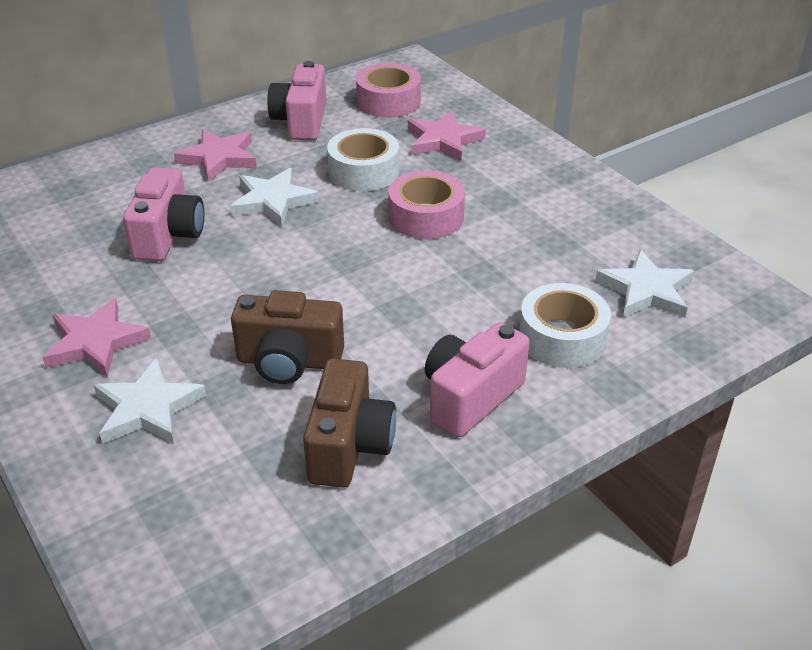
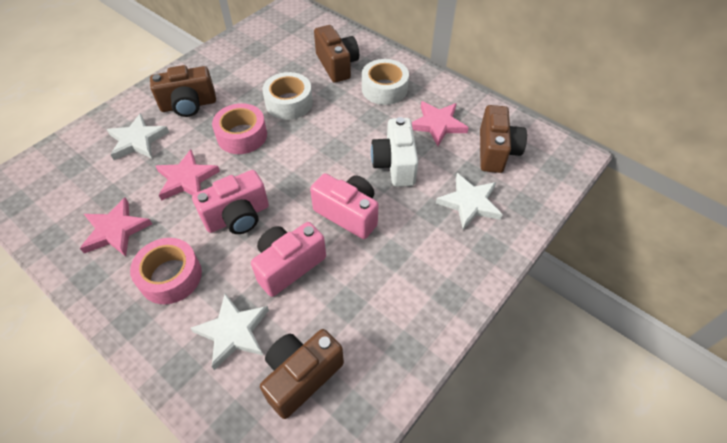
brown camera: [231,290,344,384] [303,358,396,488] = 2 -> [150,65,216,117] [260,329,344,419] [314,25,359,83] [480,105,527,173] = 4
white camera: none = 0 -> [371,117,418,187] = 1

